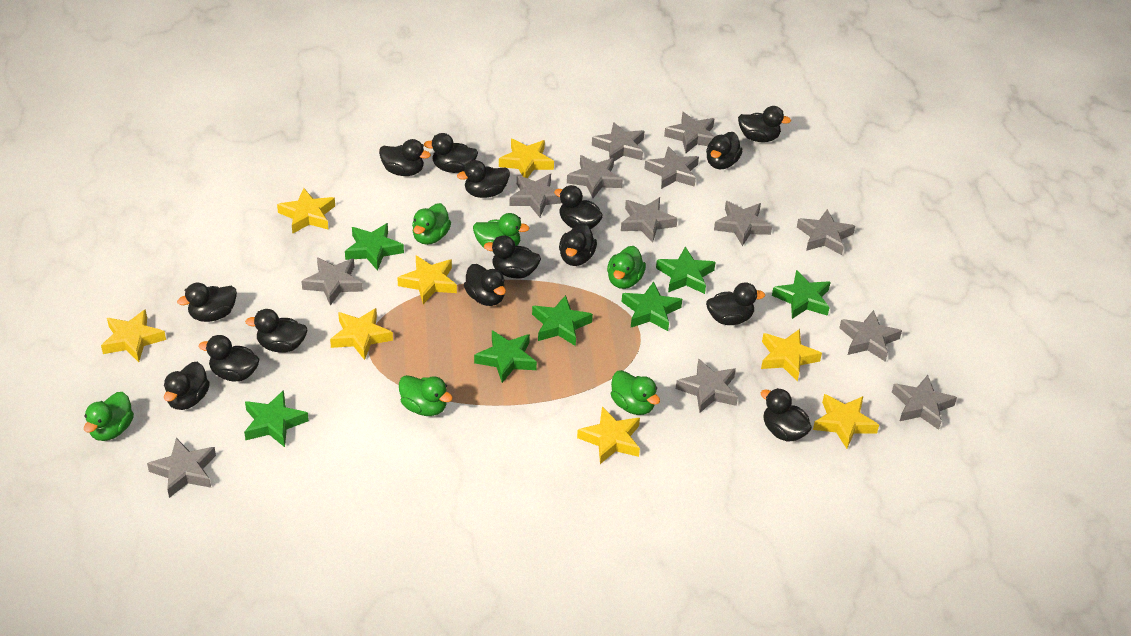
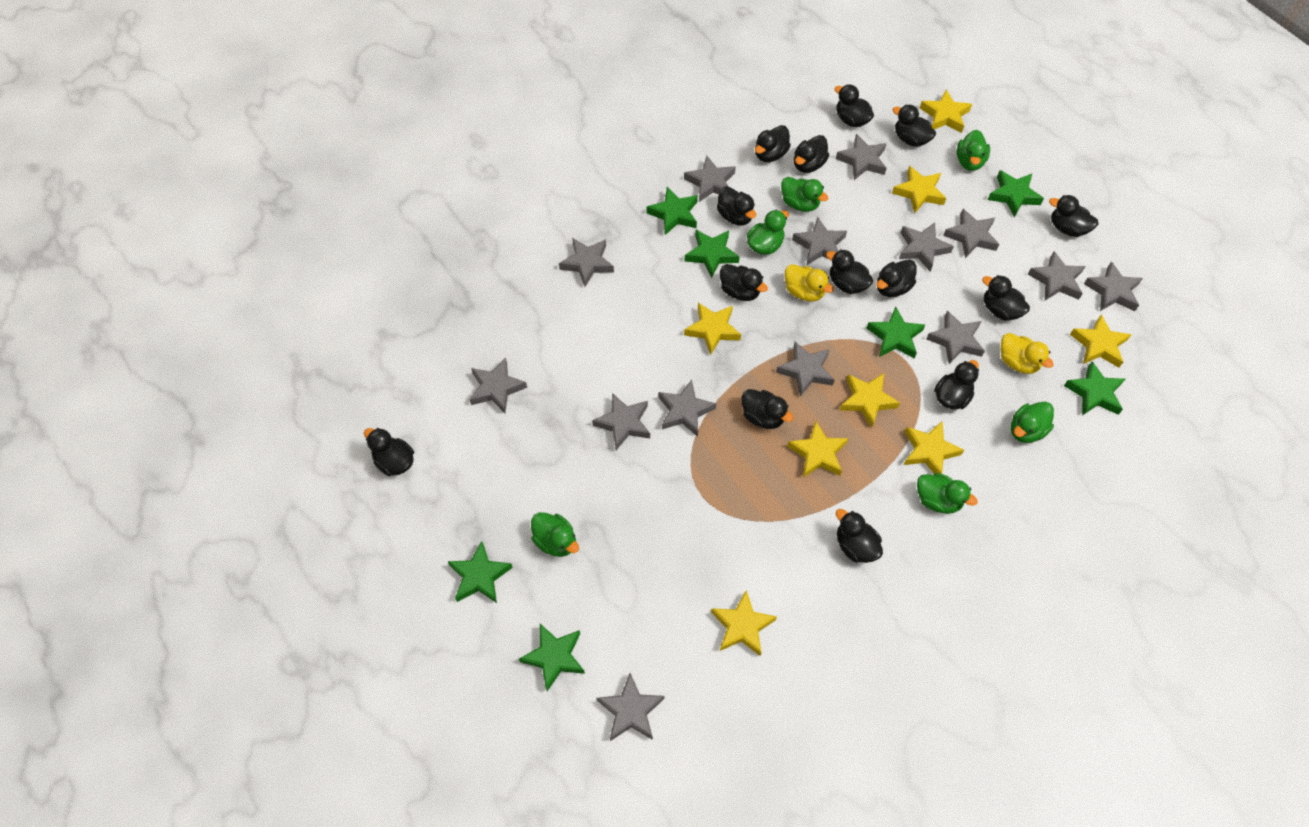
black duck: [164,362,210,410] [177,283,237,322] [199,335,260,382] [245,309,308,353] [379,139,431,176] [424,133,478,173] [457,160,510,198] [464,264,506,306] [484,235,541,279] [554,185,603,229] [559,223,597,266] [706,132,743,169] [706,283,765,325] [738,106,791,142] [761,388,812,441] = 15 -> [364,428,414,476] [717,186,756,225] [720,264,768,301] [742,389,794,429] [755,125,791,162] [794,135,829,173] [826,249,873,294] [834,84,874,127] [836,509,883,563] [877,259,917,297] [893,105,936,147] [934,360,979,410] [982,275,1030,321] [1049,195,1098,237] = 14
grey star: [147,438,216,498] [301,257,363,306] [509,174,562,217] [567,155,623,198] [592,122,645,161] [621,197,678,243] [644,146,699,189] [664,112,715,153] [676,358,738,413] [714,201,772,246] [797,209,855,255] [839,310,902,362] [892,375,957,430] = 13 -> [469,358,527,413] [559,238,614,287] [592,393,650,450] [597,673,665,741] [658,380,716,437] [684,156,736,202] [776,342,834,397] [792,217,847,265] [836,134,887,180] [899,223,954,271] [926,311,985,364] [943,209,999,258] [1028,251,1086,300] [1084,261,1143,311] = 14
yellow duck: none = 0 -> [785,264,834,302] [1000,333,1054,374] = 2

